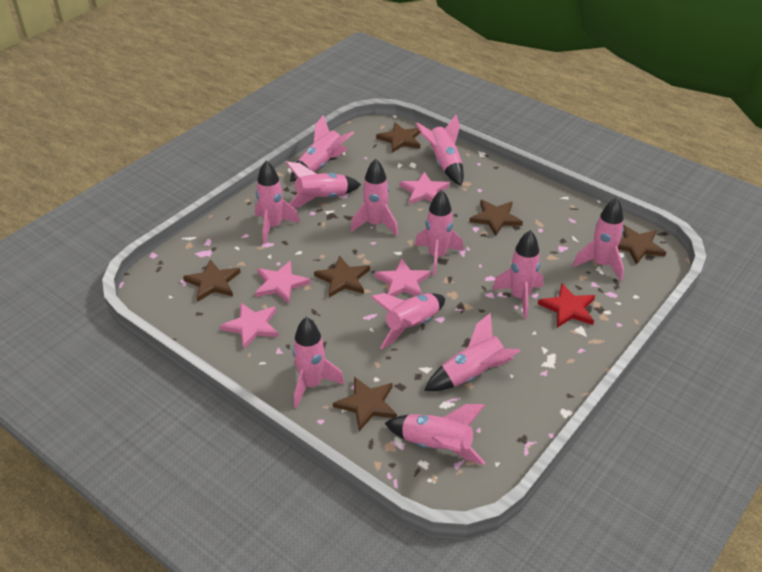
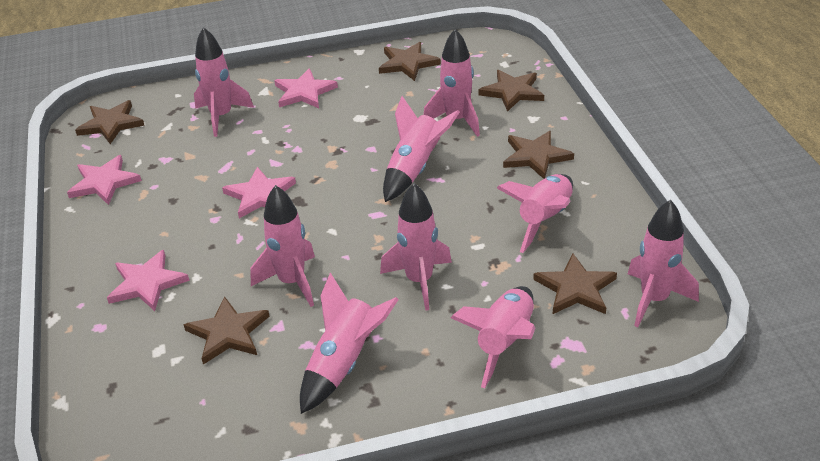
pink rocket: [255,160,300,244] [286,161,361,208] [290,115,354,182] [292,317,344,408] [350,158,398,236] [371,293,445,349] [385,404,485,465] [415,189,463,276] [416,115,464,186] [424,313,521,391] [492,230,544,319] [573,197,624,281] = 12 -> [194,27,254,137] [250,185,315,307] [300,272,399,414] [380,183,452,310] [383,96,460,202] [423,29,480,137] [450,286,535,388] [497,174,573,253] [628,199,699,327] = 9
red star: [538,283,595,328] = 1 -> none = 0

